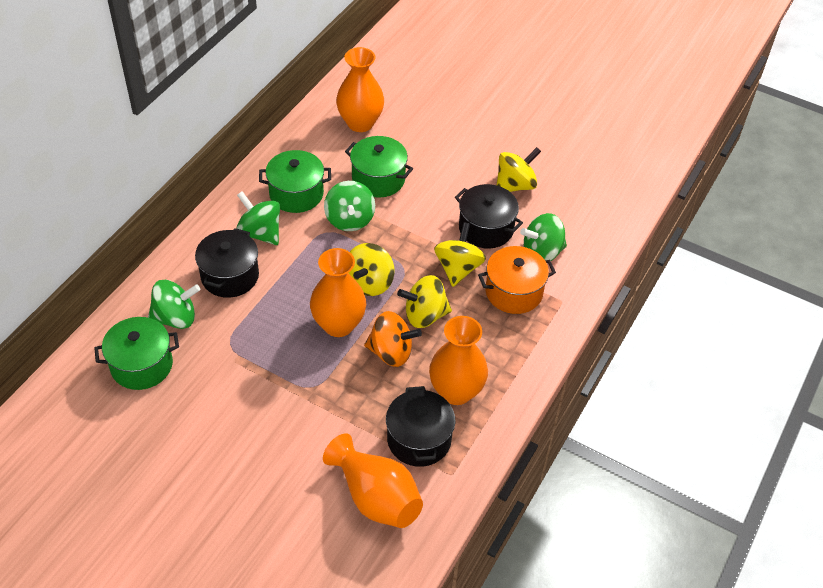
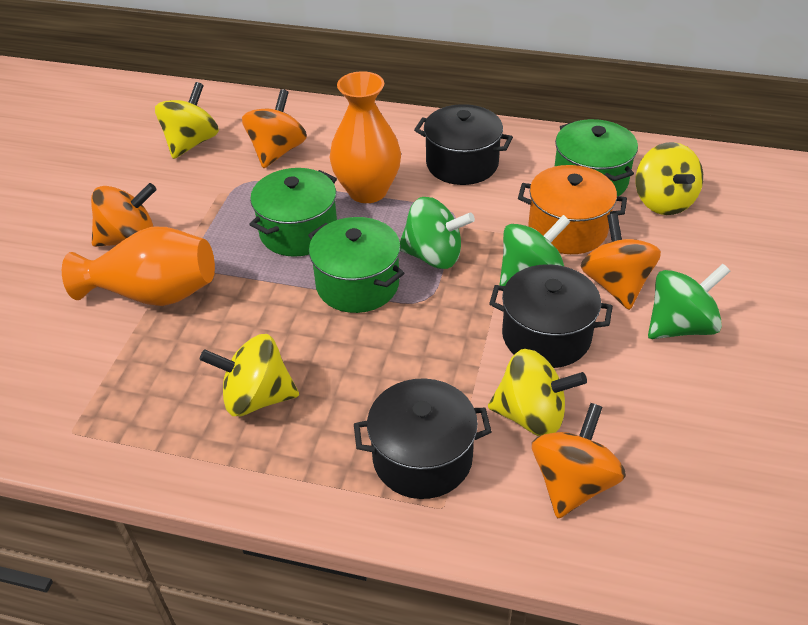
green spinning top: [148,280,200,329] [236,191,280,245] [324,181,375,231] [520,213,567,261] = 4 -> [400,197,475,269] [500,215,571,286] [648,264,730,339] = 3
orange spinning top: [364,311,422,367] = 1 -> [91,183,157,247] [242,89,307,168] [532,403,626,518] [581,213,661,310] = 4
orange vase: [310,248,366,337] [323,433,423,528] [336,47,384,132] [429,316,488,405] = 4 -> [62,227,215,306] [330,71,401,203] = 2

